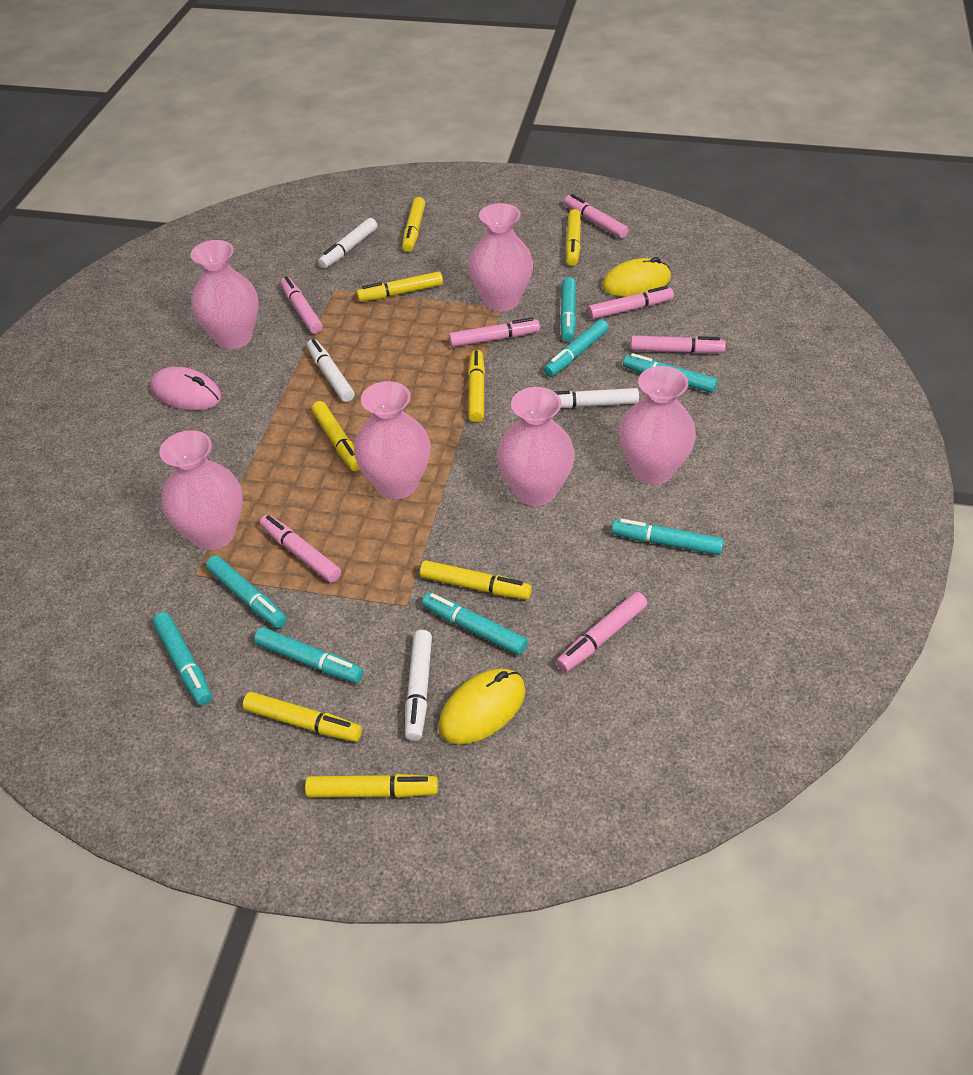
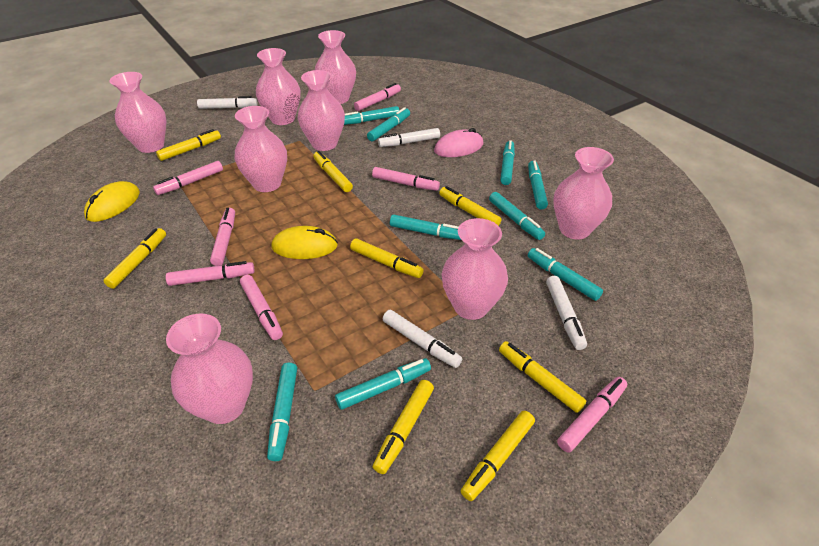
pink vase: [159,430,243,550] [190,240,259,349] [354,381,431,500] [468,203,533,311] [497,387,575,506] [619,366,696,485] = 6 -> [109,72,167,153] [166,314,253,424] [234,106,287,192] [256,48,300,125] [298,70,345,151] [315,30,356,104] [442,218,508,320] [553,147,614,240] = 8
turquoise marker: [153,612,212,705] [206,556,287,629] [254,627,363,683] [422,592,528,655] [544,319,609,377] [560,277,576,342] [611,519,724,555] [623,353,718,393] = 8 -> [267,362,297,461] [335,358,431,410] [344,106,400,125] [367,107,410,141] [390,215,461,240] [489,192,545,240] [500,140,515,185] [528,160,548,210] [528,248,603,301] = 9

